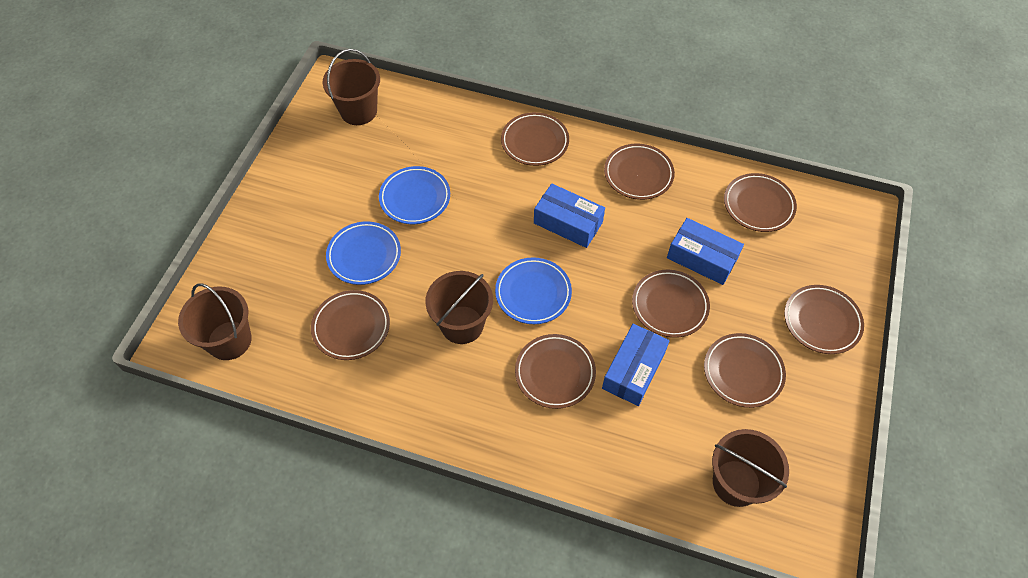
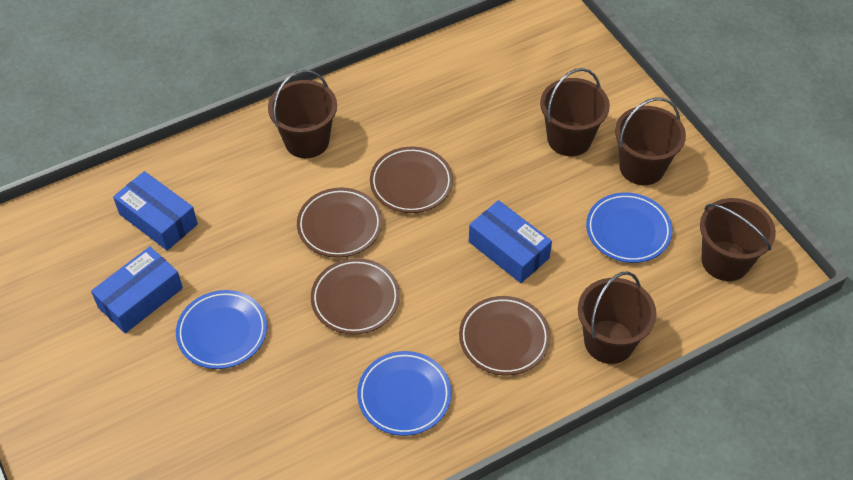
brown bucket: [178,283,252,360] [323,49,380,125] [425,271,493,344] [712,429,789,507] = 4 -> [268,70,337,158] [540,68,610,156] [578,271,657,364] [615,97,686,185] [700,198,776,281] = 5
brown plate: [311,290,390,360] [501,112,569,166] [515,334,596,409] [604,144,675,200] [632,270,710,338] [704,333,786,408] [724,173,797,232] [784,285,864,354] = 8 -> [297,187,382,258] [311,258,400,335] [370,147,453,213] [459,296,550,376] = 4

